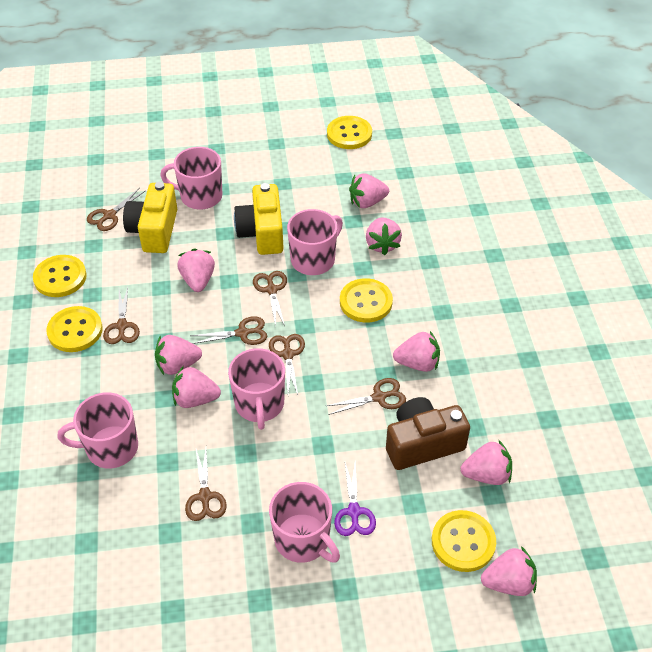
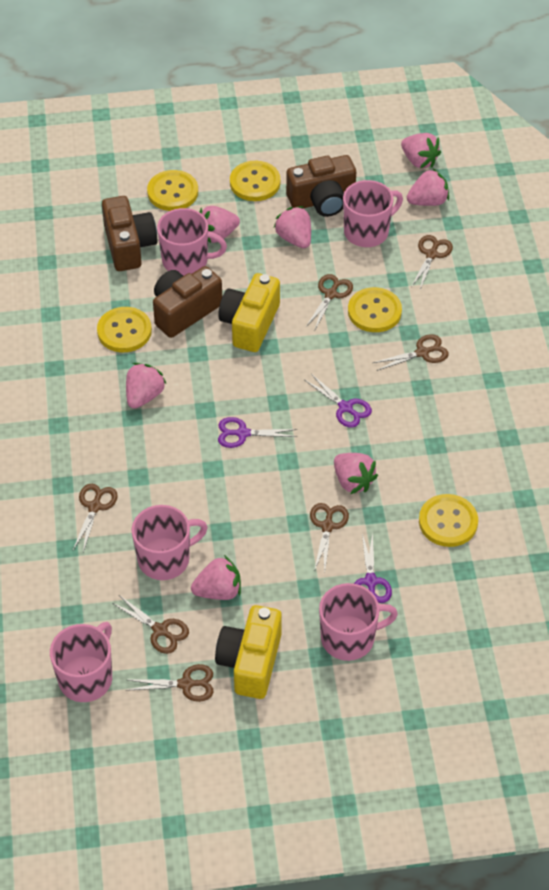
brown camera: [386,397,470,470] = 1 -> [102,196,157,271] [153,266,222,338] [286,155,356,217] = 3
pink strawberry: [155,335,202,375] [172,366,221,408] [177,249,215,292] [349,173,389,208] [366,218,402,255] [393,331,440,372] [461,440,512,485] [481,546,537,596] = 8 -> [126,363,166,409] [191,555,241,600] [200,206,240,243] [274,206,311,248] [334,453,378,494] [401,133,441,168] [407,169,449,206] = 7
purple scissors: [334,462,376,536] = 1 -> [218,417,297,448] [305,374,372,428] [354,533,392,603] = 3

